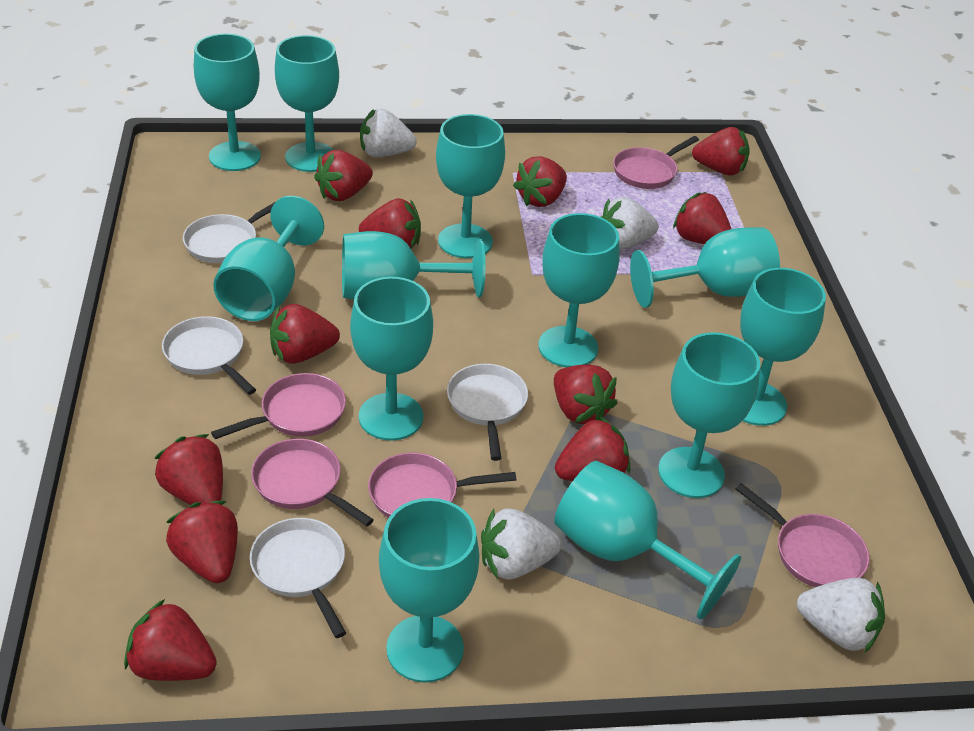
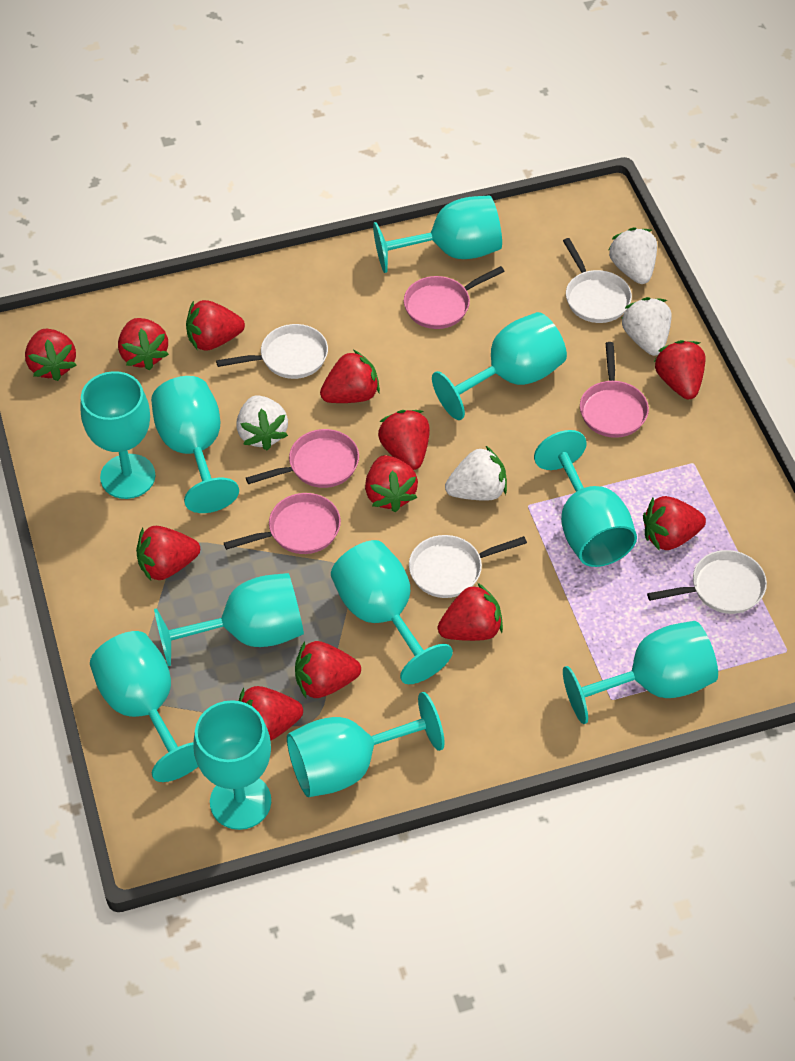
pink pan: [211,373,346,439] [251,439,374,526] [368,453,516,518] [613,136,699,189] [735,483,870,587] = 5 -> [224,493,341,554] [246,429,359,488] [404,266,505,329] [580,342,649,438] = 4
red strawberry: [124,599,217,681] [155,434,223,505] [166,501,238,583] [270,304,340,364] [314,150,373,201] [359,198,421,249] [513,156,567,207] [554,364,618,424] [555,417,630,481] [673,192,731,244] [692,127,750,176] = 11 -> [25,329,76,381] [118,318,169,370] [136,526,200,581] [186,300,245,350] [239,686,303,740] [295,641,361,698] [320,350,380,403] [365,455,418,512] [378,410,430,470] [438,583,503,641] [643,496,706,551] [654,340,706,399] = 12
turquoise goblet: [194,34,261,171] [213,196,324,321] [275,35,339,172] [342,231,486,300] [350,277,433,441] [379,498,479,683] [436,114,505,258] [538,213,620,367] [554,461,741,619] [630,228,780,308] [658,332,760,498] [740,268,826,426] = 12 -> [80,371,155,499] [90,631,198,782] [151,376,239,513] [154,573,304,666] [193,700,271,830] [287,692,445,797] [331,540,453,684] [373,195,502,273] [432,312,567,420] [534,430,637,567] [563,621,718,724] = 11

